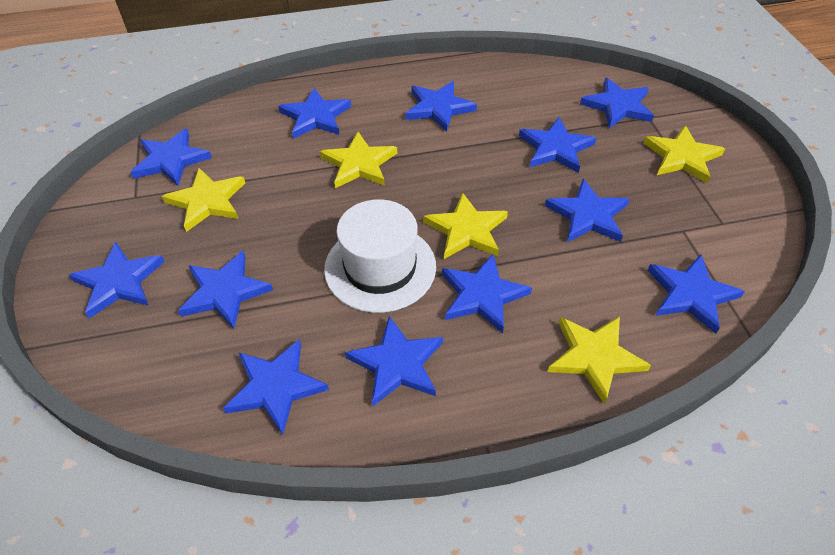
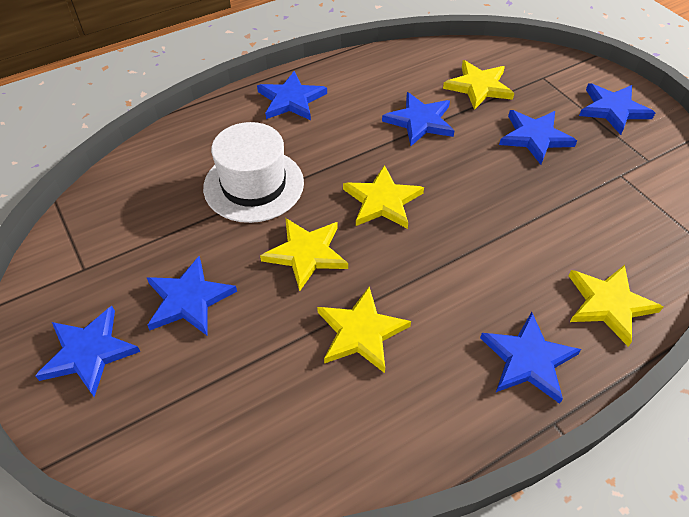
blue star: [69,242,165,319] [131,128,212,186] [178,251,273,329] [223,339,329,435] [278,88,351,139] [345,316,443,406] [406,81,477,132] [442,254,532,333] [519,117,596,173] [545,179,629,242] [580,78,654,128] [647,255,745,334] = 12 -> [35,306,141,397] [147,256,237,335] [257,71,327,120] [382,92,454,146] [480,312,581,404] [499,110,577,165] [579,83,655,135] = 7

